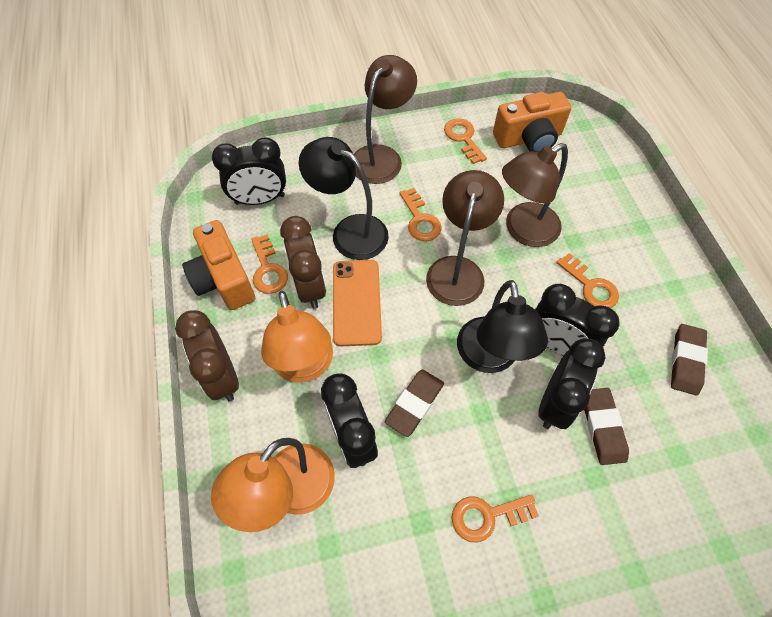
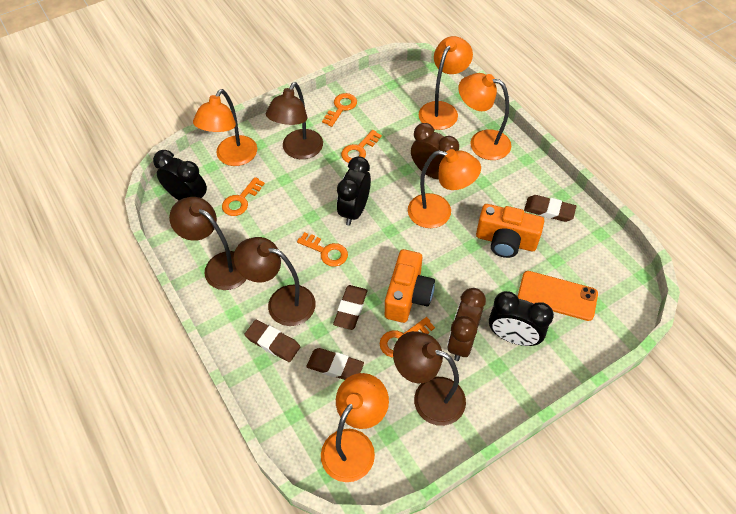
black clock: [212,137,286,205] [321,373,378,468] [535,284,619,356] [538,338,605,429] = 4 -> [153,150,207,200] [337,156,371,226] [489,291,554,346] = 3
black lamp: [299,137,389,260] [457,280,548,373] = 2 -> none = 0
brown eraser: [385,370,444,437] [584,388,629,465] [671,324,708,395] = 3 -> [244,320,300,362] [307,348,364,380] [333,285,367,330] [524,195,576,222] = 4
brown lamp: [354,55,417,184] [426,170,504,306] [502,143,568,247] = 3 -> [169,197,247,290] [234,237,316,326] [266,82,323,159] [393,331,466,426] = 4
orange lamp: [211,438,335,532] [261,291,333,383] = 2 -> [193,89,257,166] [321,373,389,482] [408,149,481,228] [419,36,473,130] [458,73,511,160] = 5

